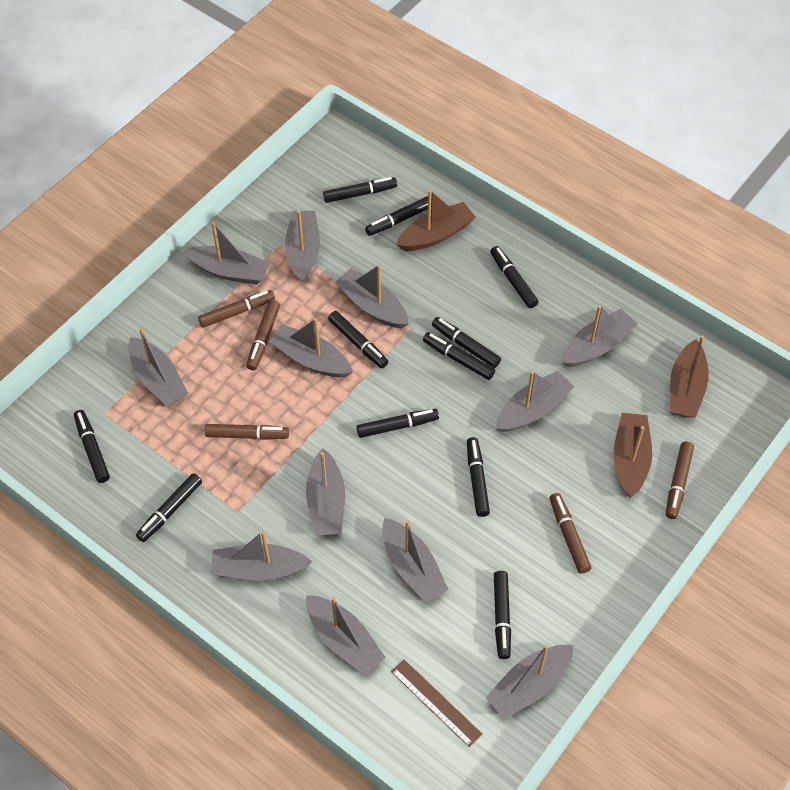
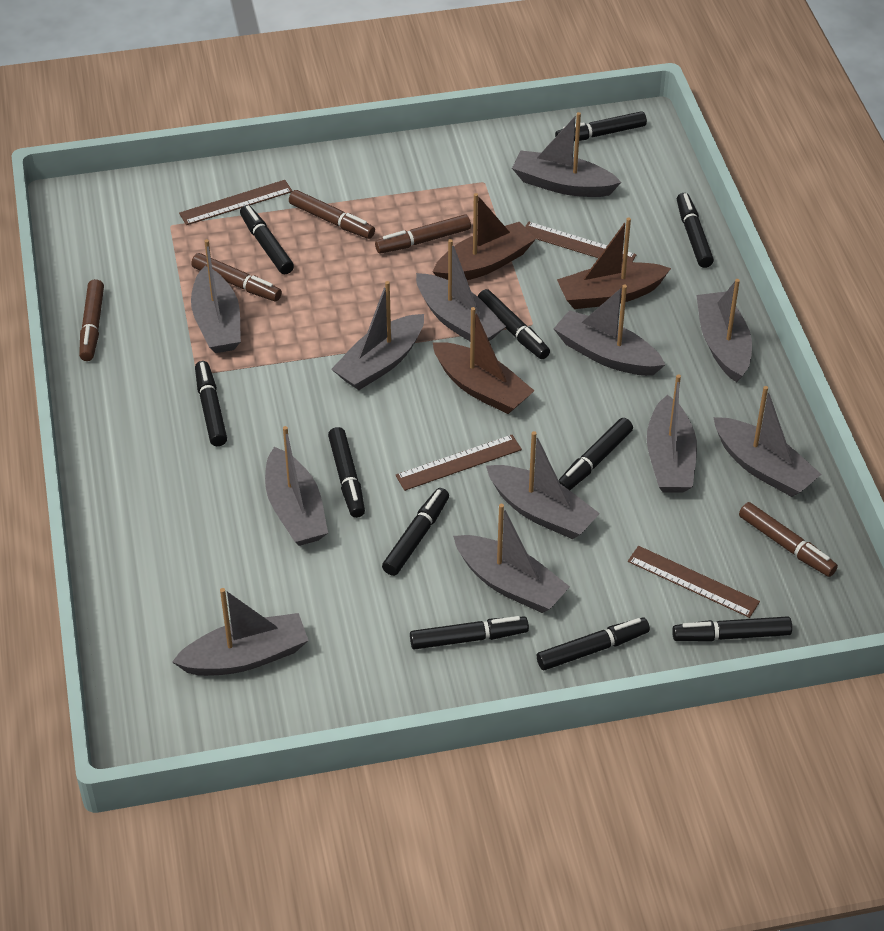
brown ruler: [391,659,482,747] = 1 -> [179,180,292,225] [396,435,522,491] [525,222,636,262] [628,546,760,618] = 4

